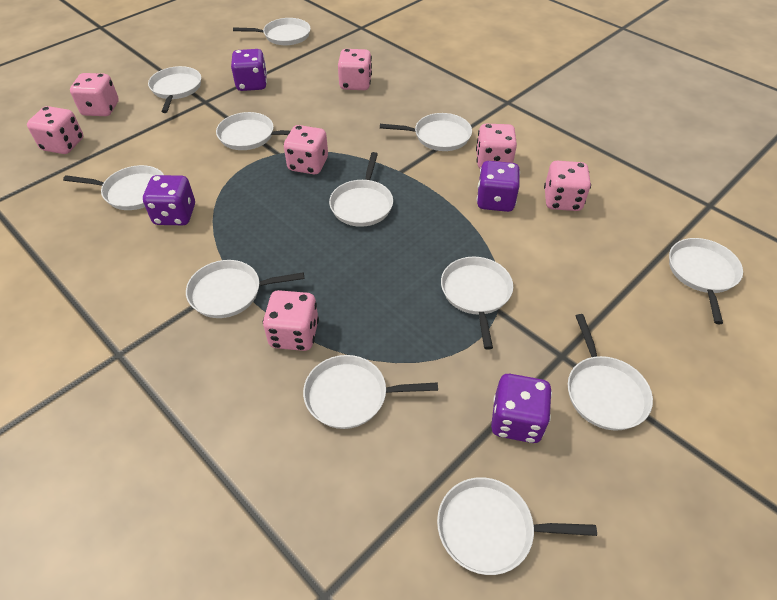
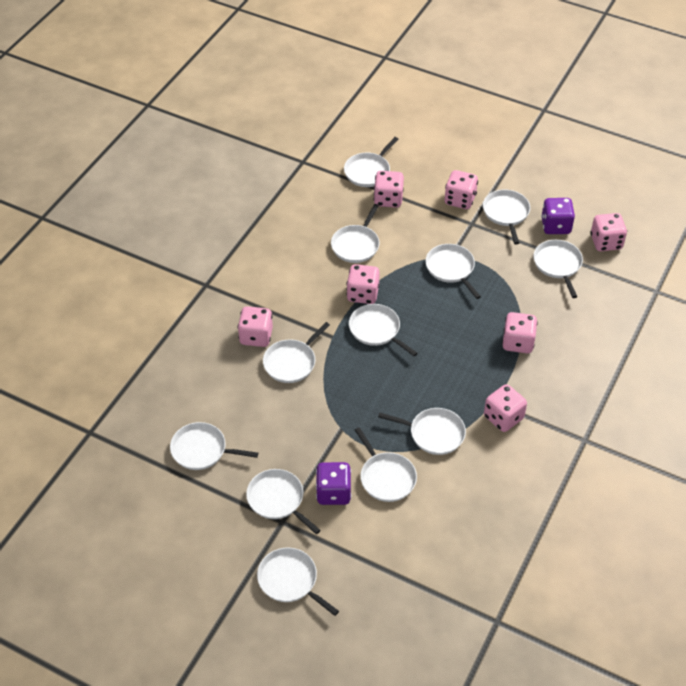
purple dice: [143,175,195,225] [231,49,267,91] [477,161,520,212] [491,374,552,443] = 4 -> [316,462,351,505] [541,198,575,234] = 2

